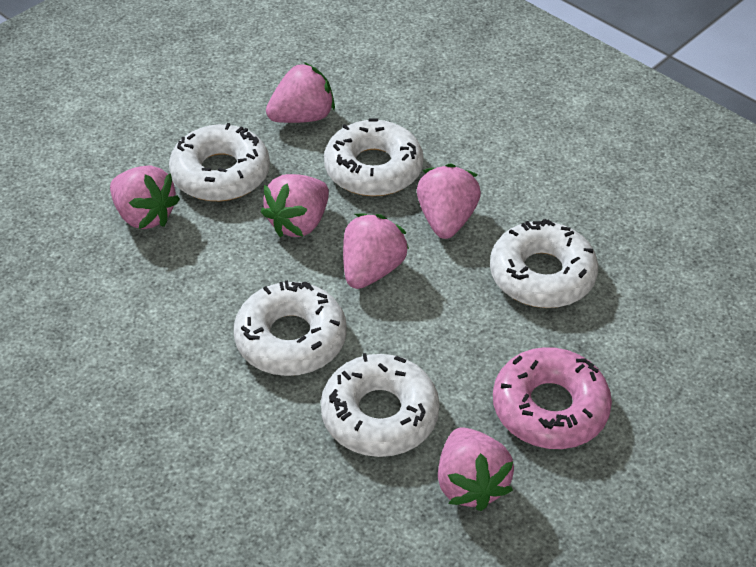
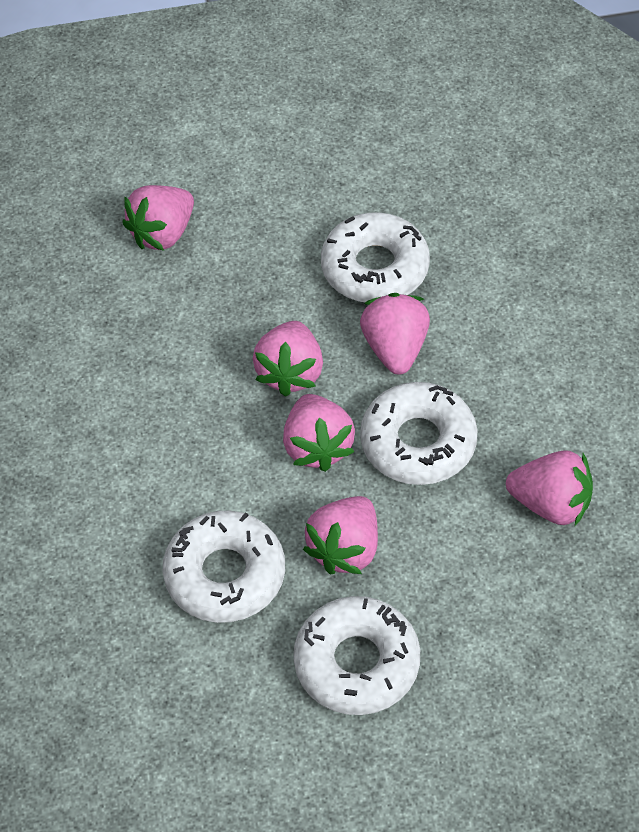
pink donut: [493,347,612,449] = 1 -> none = 0
white donut: [169,123,270,201] [234,280,347,376] [321,353,440,457] [324,118,424,196] [490,219,598,308] = 5 -> [163,511,285,623] [293,596,420,715] [321,212,430,302] [360,382,478,485] = 4

